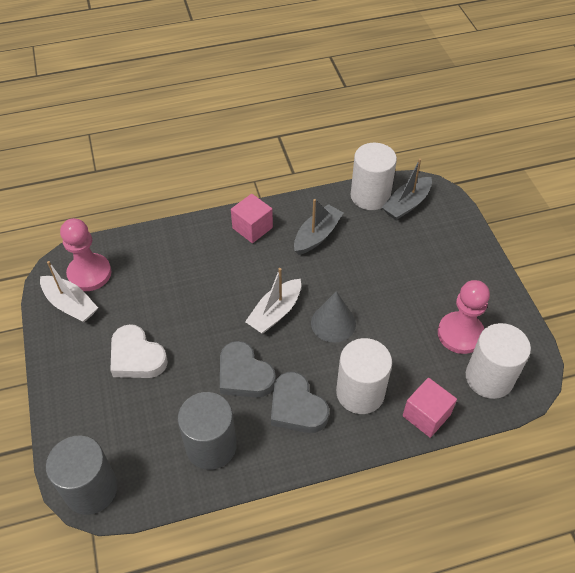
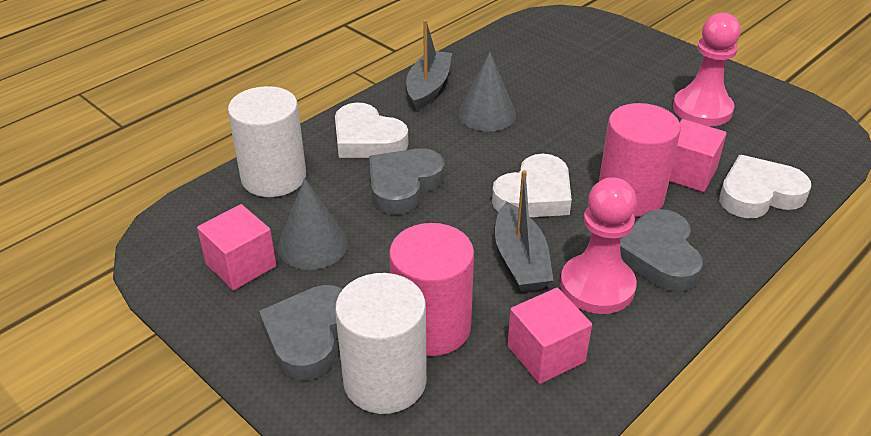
grey cone: [311,291,356,343] = 1 -> [278,178,348,270] [458,52,516,131] = 2
grey cylinder: [46,436,118,515] [178,392,237,470] = 2 -> none = 0
grey heart: [220,341,276,398] [271,372,329,433] = 2 -> [259,285,343,381] [369,148,444,215] [620,209,703,292] = 3
pink cube: [231,194,273,243] [403,378,457,438] = 2 -> [197,204,276,290] [507,288,592,384] [669,119,727,192] = 3
pink cylinder: none = 0 -> [389,223,474,356] [599,103,681,217] = 2
white boat: [40,261,98,323] [245,268,301,333] = 2 -> none = 0
white cylinder: [336,338,392,414] [351,143,397,210] [466,323,531,399] = 3 -> [228,86,306,197] [335,273,427,414] = 2
white heart: [110,324,168,378] = 1 -> [335,102,409,158] [492,154,572,217] [719,155,811,218] = 3

